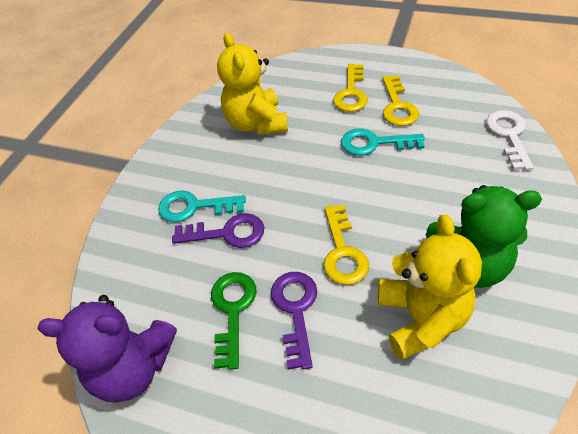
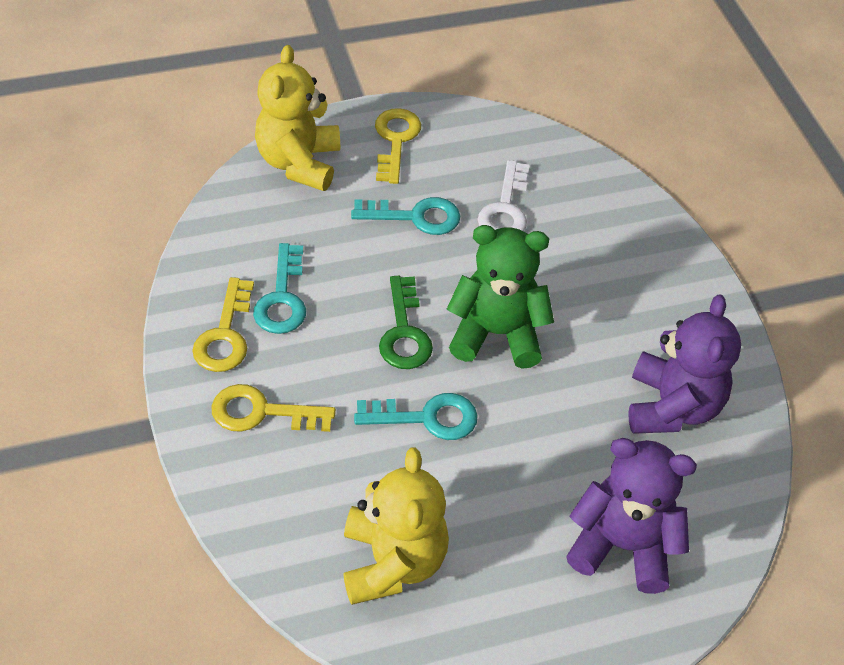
purple key: [172,213,264,248] [271,272,317,369] = 2 -> none = 0
purple teddy bear: [37,295,177,403] = 1 -> [566,438,697,594] [628,294,741,434] = 2
turquoise key: [158,190,246,222] [341,128,425,156] = 2 -> [253,243,306,334] [351,197,460,235] [354,393,478,440] = 3

